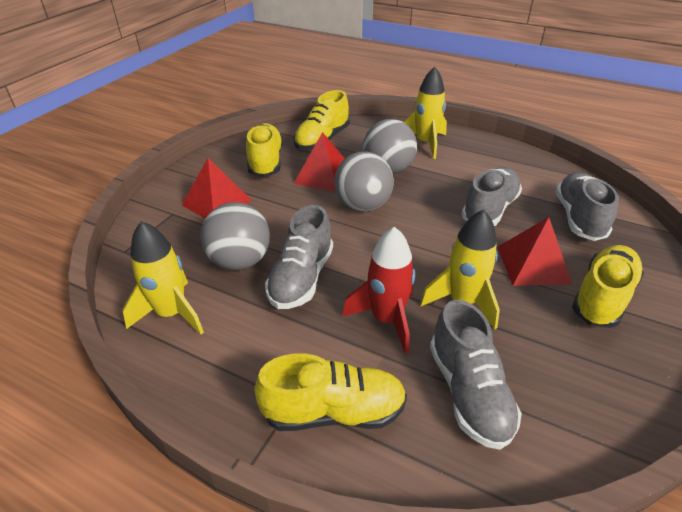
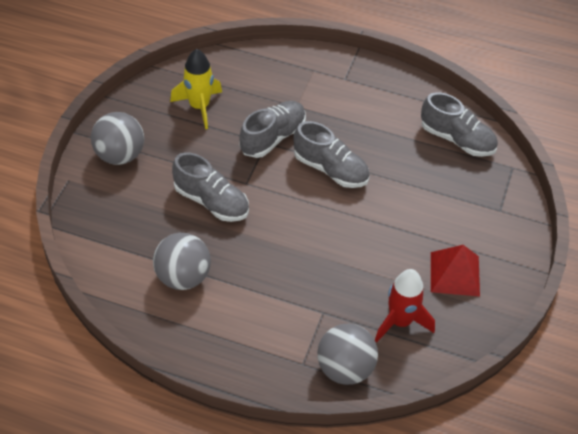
red pyramid: [182,158,252,218] [294,132,345,192] [497,217,572,286] = 3 -> [431,245,480,296] = 1
yellow rocket: [122,221,204,335] [404,67,447,159] [420,209,500,330] = 3 -> [170,49,222,129] = 1
yellow shoe: [246,123,283,177] [254,353,407,431] [294,90,350,151] [572,245,644,328] = 4 -> none = 0

